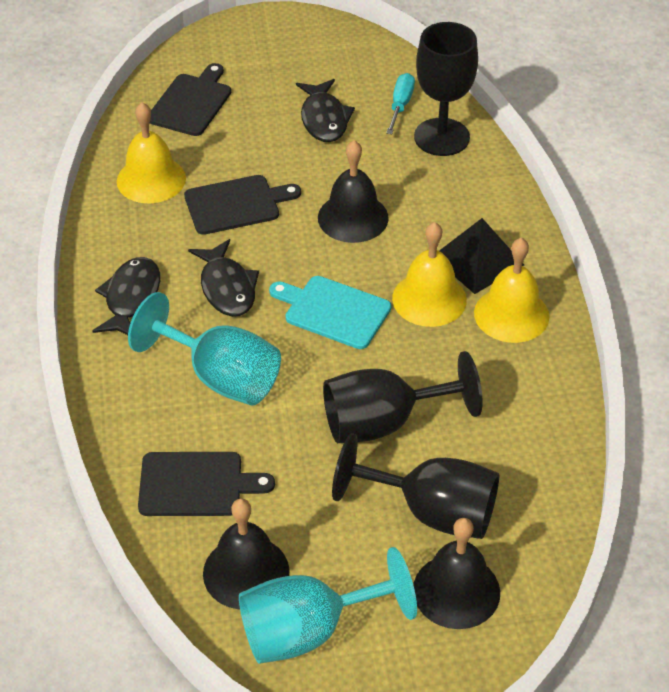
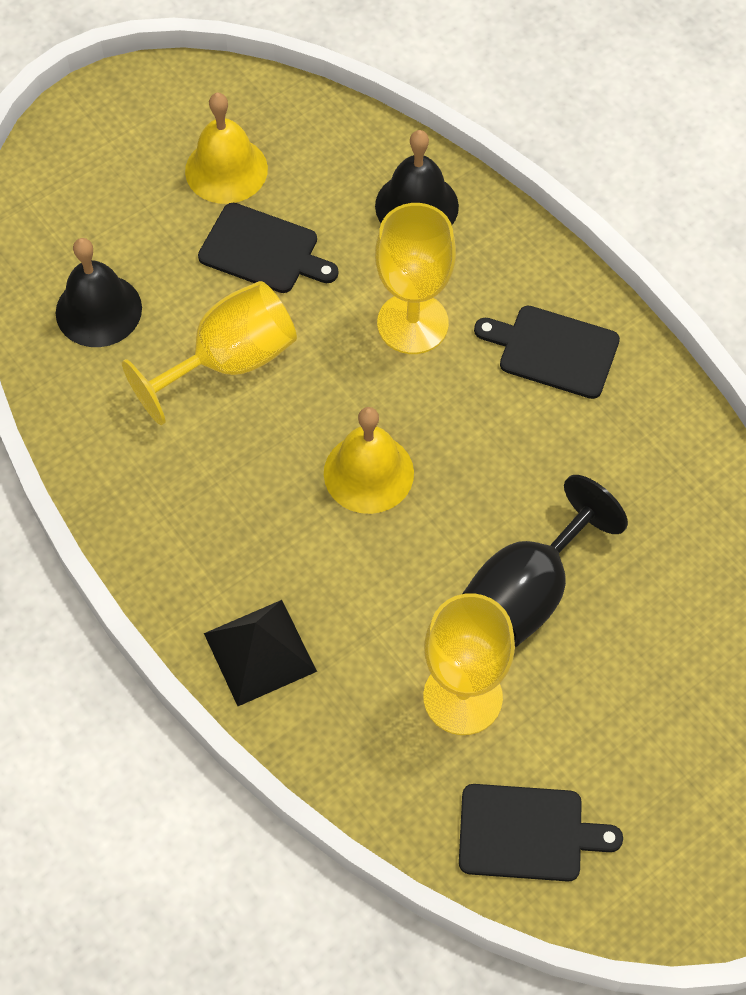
black bell: [203,499,290,609] [318,140,389,243] [413,518,500,629] = 3 -> [56,238,142,347] [375,130,459,225] = 2
black fish: [92,257,160,335] [188,239,259,317] [296,79,355,142] = 3 -> none = 0
black goblet: [323,351,483,443] [332,433,499,539] [414,22,478,156] = 3 -> [462,475,628,647] = 1
turquoise cutting board: [269,276,391,349] = 1 -> none = 0
turquoise goblet: [128,292,281,406] [239,547,417,664] = 2 -> none = 0
turquoise screwdriver: [386,73,415,134] = 1 -> none = 0
yellow bell: [117,102,186,203] [392,222,467,327] [474,237,549,343] = 3 -> [185,93,268,204] [324,407,414,514] = 2
yellow goblet: none = 0 -> [122,281,297,425] [375,203,456,354] [423,593,515,735] = 3

